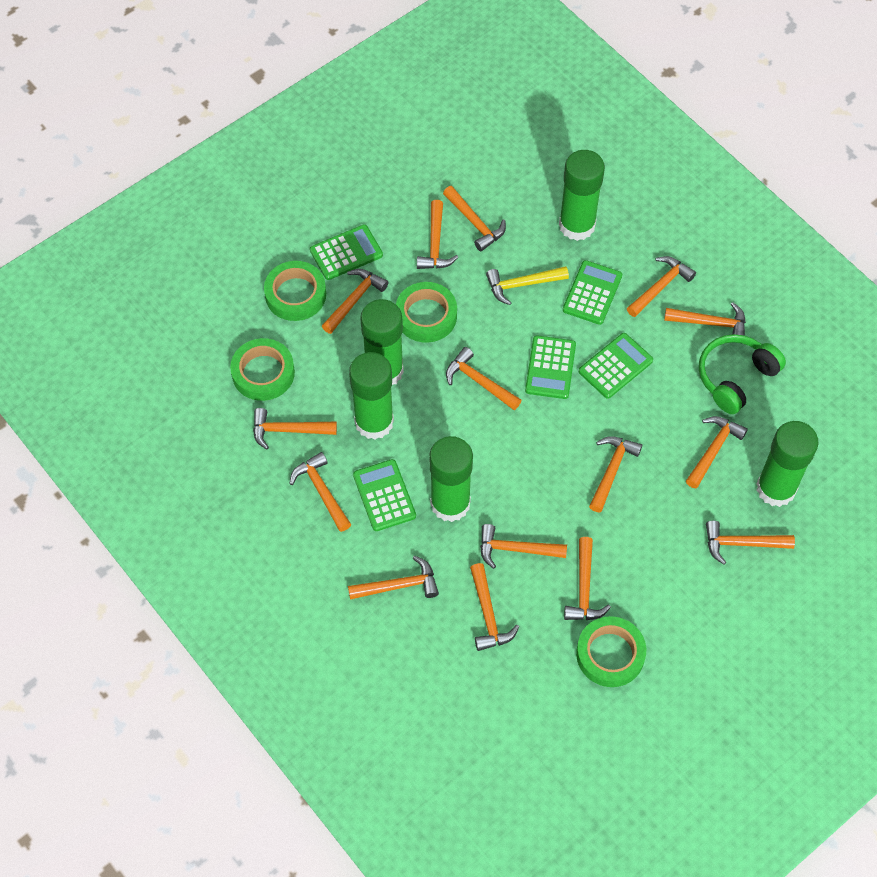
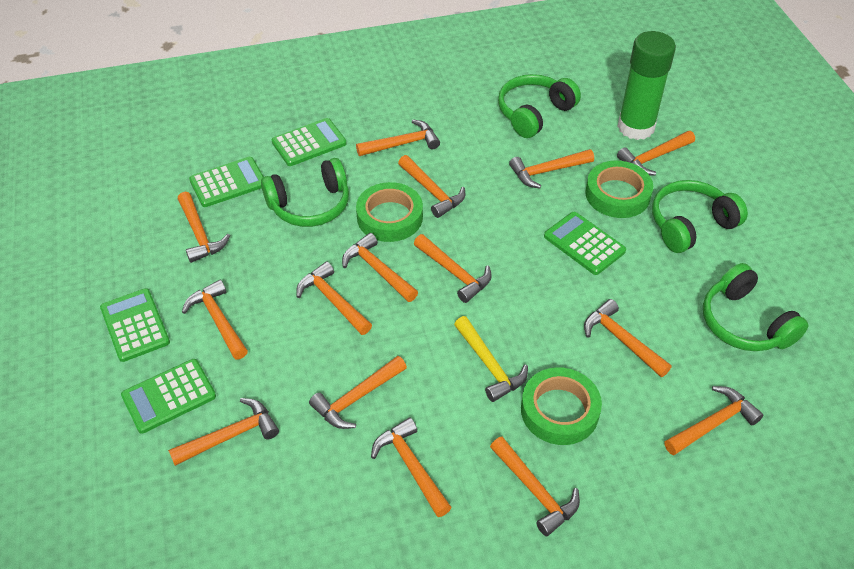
green glue stick: [349,352,394,440] [360,299,404,385] [429,436,473,522] [559,150,605,241] [756,421,819,507] = 5 -> [617,31,676,140] = 1
green headphones: [699,334,786,414] = 1 -> [261,158,349,227] [498,74,581,138] [652,180,748,253] [703,263,808,351] = 4
green tape: [230,338,295,401] [264,261,326,321] [396,282,457,343] [576,616,646,687] = 4 -> [356,182,423,242] [521,367,602,445] [585,161,653,218] = 3

